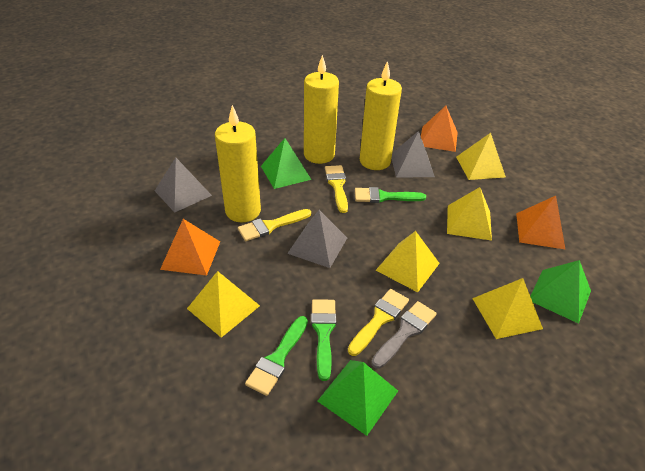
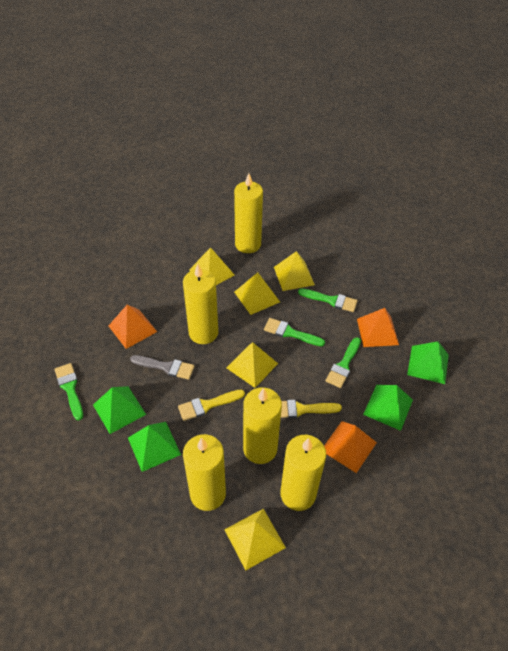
green brush: [245,316,308,396] [311,299,336,381] [355,187,426,203] = 3 -> [55,363,83,420] [264,318,325,346] [298,289,358,312] [326,337,361,388] = 4
green pyramid: [261,138,312,189] [318,360,398,436] [530,260,591,324] = 3 -> [93,386,146,434] [128,422,181,472] [363,385,413,431] [407,341,449,384] = 4
grey pyramid: [155,158,212,213] [287,210,347,268] [391,131,435,178] = 3 -> none = 0
yellow brush: [238,209,311,241] [325,165,348,213] [348,289,409,356] = 3 -> [178,389,245,421] [281,400,342,418] = 2
yellow candle: [215,105,261,222] [304,55,339,164] [360,61,402,170] = 3 -> [183,264,218,344] [183,434,226,511] [234,173,263,253] [243,387,282,464] [280,435,326,511] = 5

